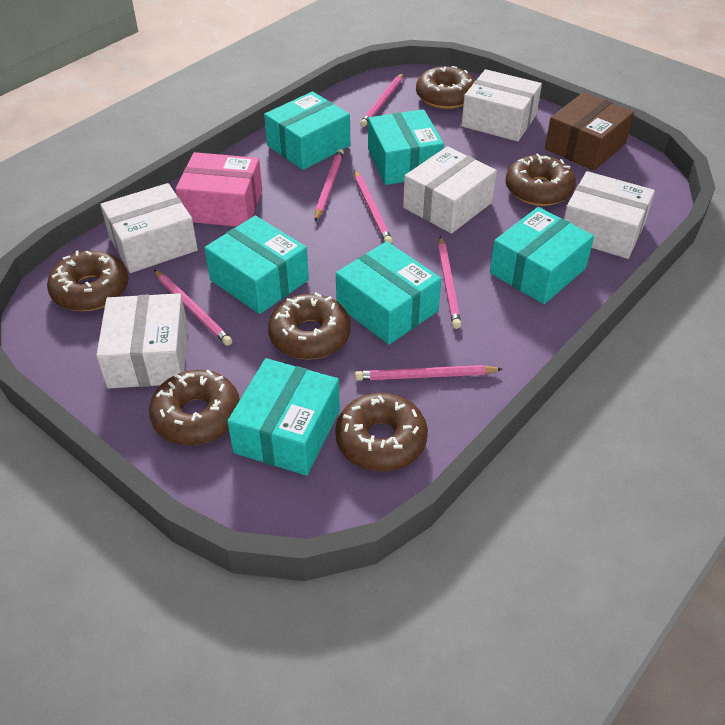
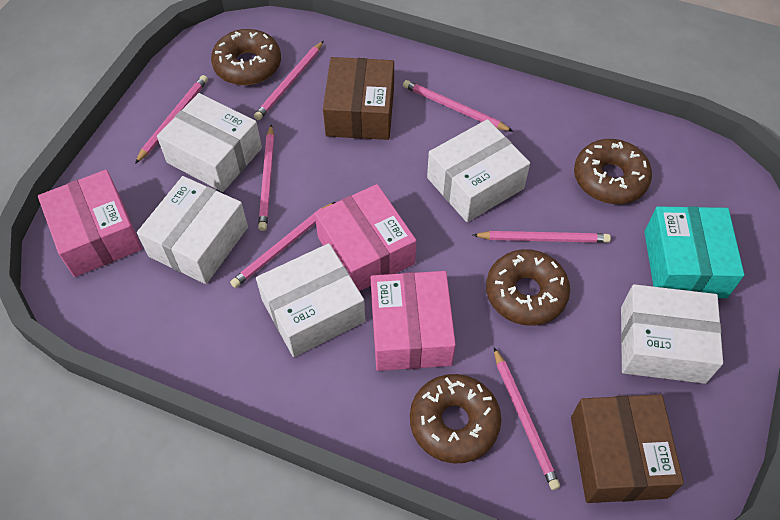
brown box: [545,92,634,171] = 1 -> [323,57,394,140] [571,394,684,503] = 2
brown donut: [47,251,129,311] [149,370,240,445] [268,293,351,359] [335,393,428,472] [416,66,475,109] [505,153,576,206] = 6 -> [211,29,281,85] [410,374,501,463] [486,249,570,326] [574,139,652,204] = 4
pink box: [176,152,262,227] = 1 -> [38,170,142,277] [315,184,416,291] [371,271,456,371] = 3
pink pencil: [154,270,232,346] [315,149,344,222] [354,170,393,244] [355,365,502,381] [360,73,403,127] [438,236,461,329] = 6 -> [135,75,208,164] [230,202,335,288] [254,41,324,120] [258,124,274,231] [403,80,513,132] [473,231,611,243] [494,348,560,490] = 7
turquoise box: [204,216,309,314] [227,358,340,476] [264,92,350,170] [336,241,441,345] [368,109,444,185] [490,207,594,304] = 6 -> [644,206,744,298] = 1

